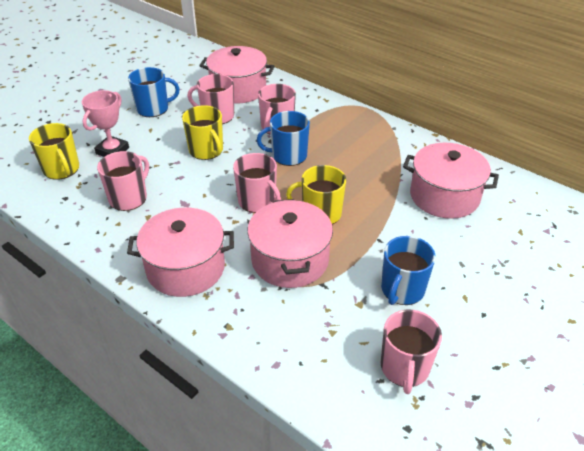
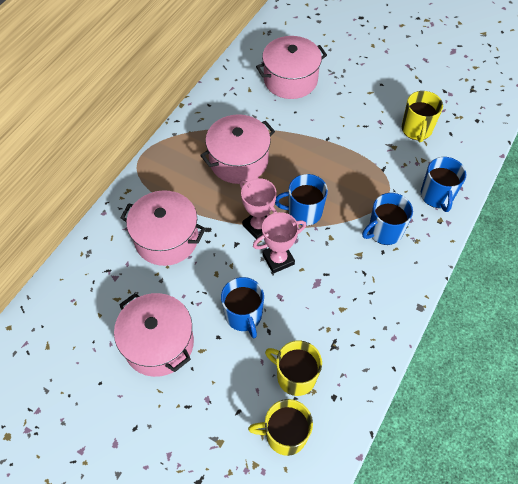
blue mug: [128,67,180,117] [257,111,310,166] [381,236,436,305] = 3 -> [221,277,264,338] [275,174,328,226] [362,193,413,245] [421,157,467,212] = 4
pink mug: [97,151,149,211] [187,74,234,124] [233,153,281,213] [258,84,296,135] [381,310,442,394] = 5 -> none = 0
pink trophy: [82,90,129,157] = 1 -> [240,178,277,239] [253,212,306,274] = 2

